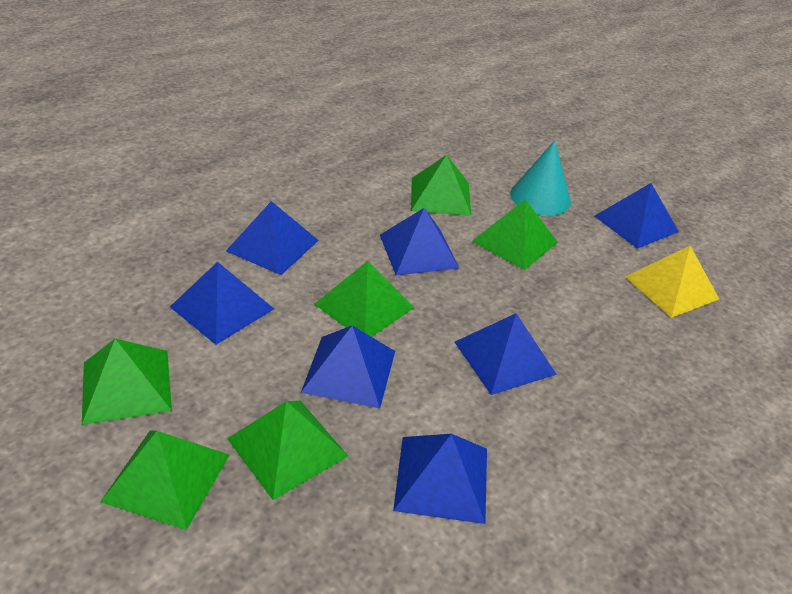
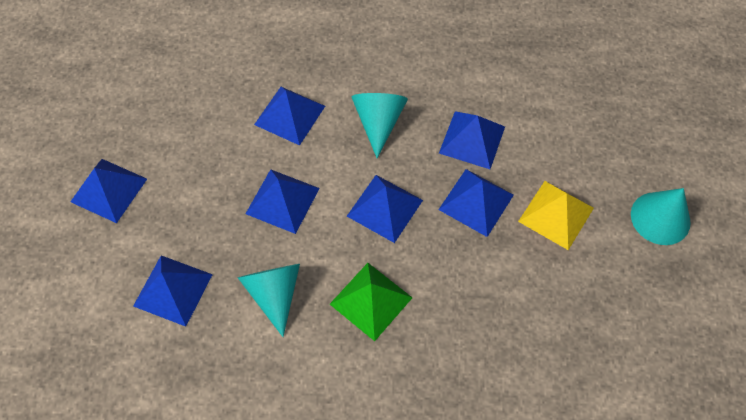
green pyramid: [82,339,172,425] [100,430,230,530] [227,401,348,500] [315,261,415,337] [411,155,471,216] [472,199,558,270] = 6 -> [330,263,413,341] = 1
turquoise cone: [510,140,571,216] = 1 -> [238,264,300,337] [351,93,408,158] [631,188,691,245] = 3

